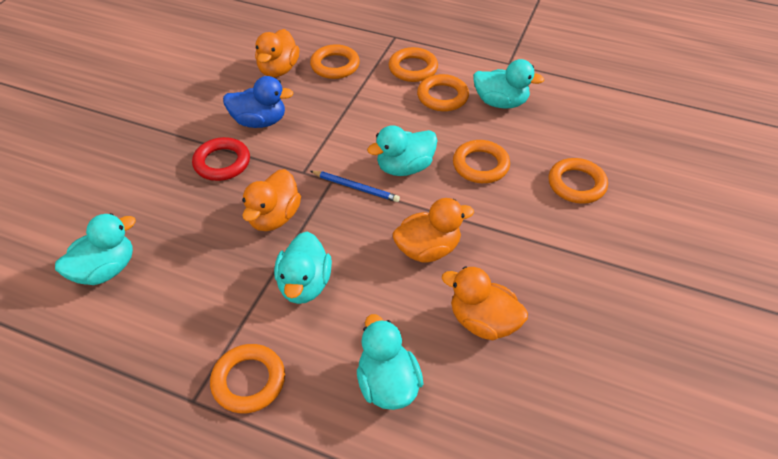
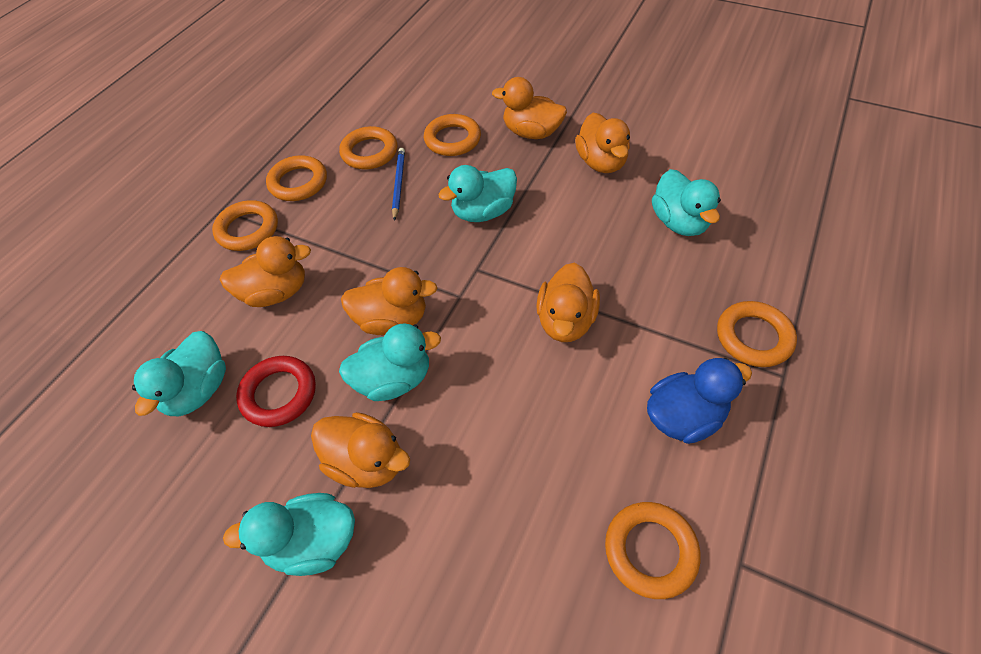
orange duck: [242,169,301,231] [255,29,300,77] [392,198,474,262] [442,267,528,340] = 4 -> [220,236,311,307] [311,412,410,488] [341,267,437,335] [492,77,567,139] [536,263,600,342] [575,113,630,173] = 6

